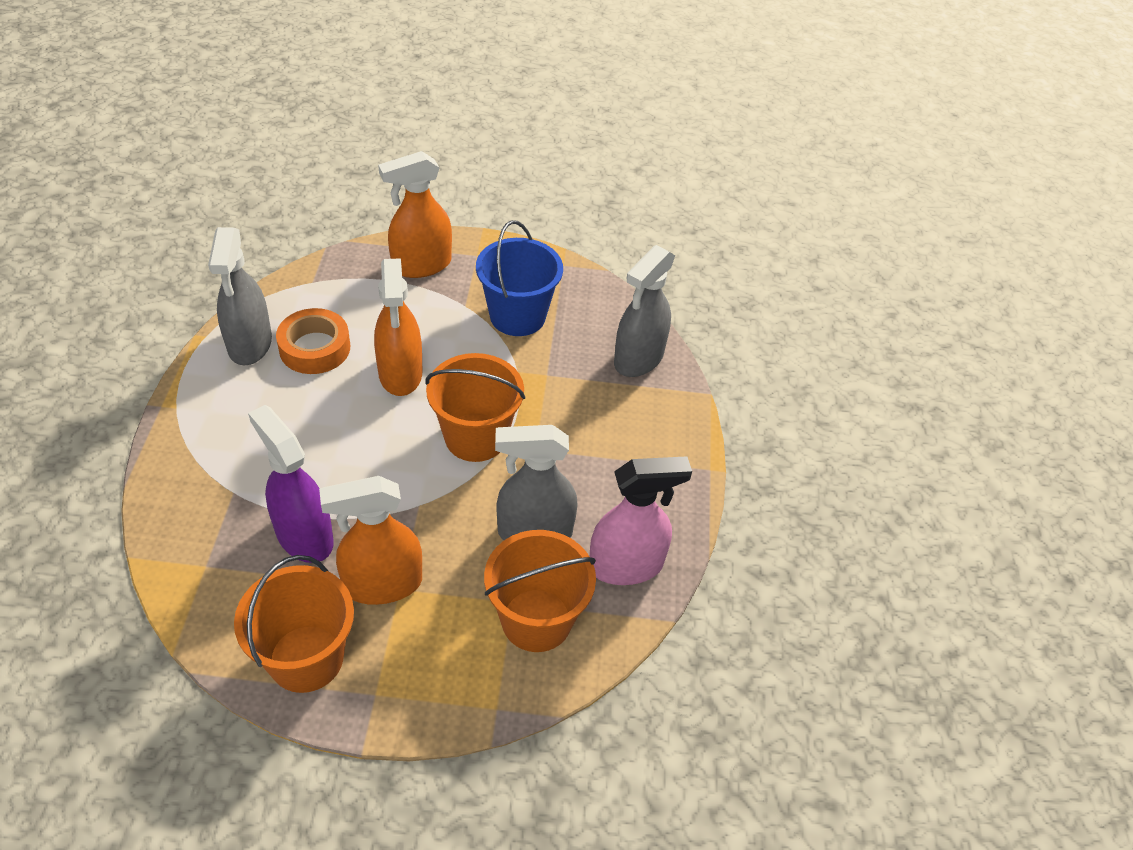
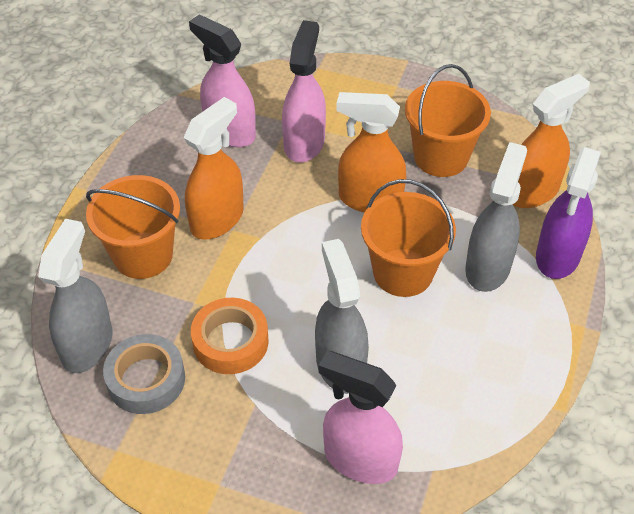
blue bucket: [476,220,563,336] = 1 -> none = 0
grey tape: none = 0 -> [103,334,185,414] = 1
pink spray bottle: [590,456,692,585] = 1 -> [189,14,256,147] [282,20,326,163] [318,351,403,484] = 3

